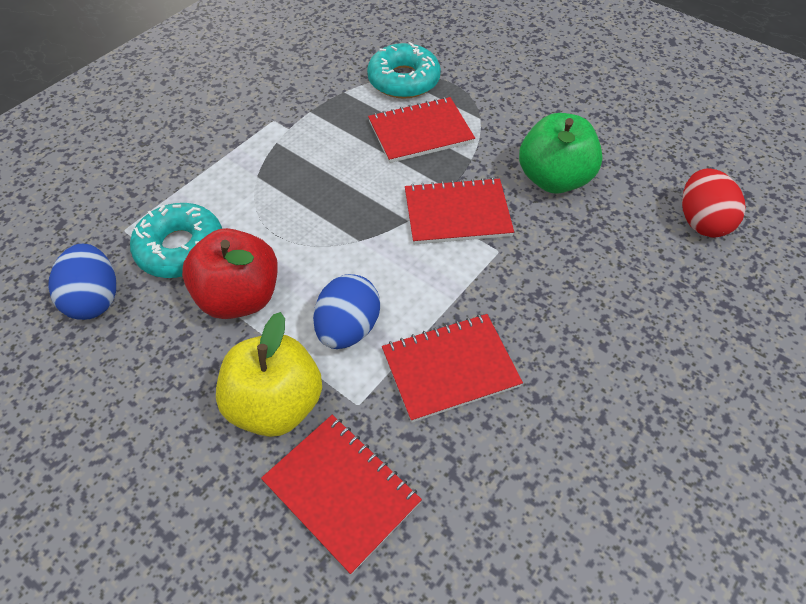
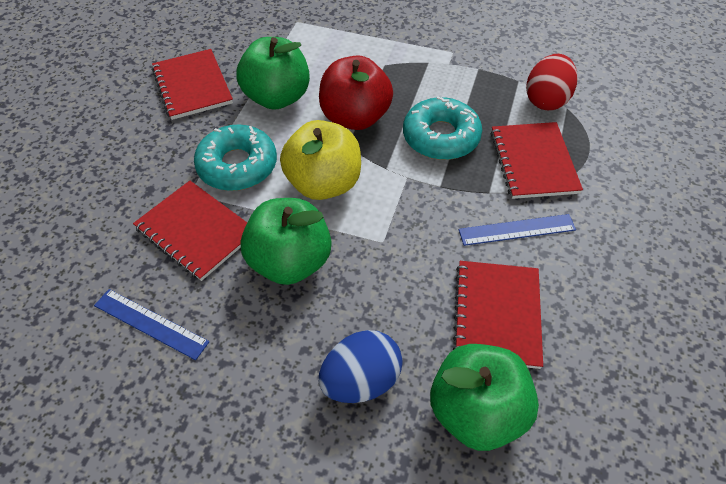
blue egg: [48,244,116,320] [313,274,380,349] = 2 -> [319,330,403,403] = 1
blue ruler: none = 0 -> [94,289,209,360] [459,214,576,246] = 2
green apple: [519,113,603,194] = 1 -> [236,37,310,110] [241,198,332,285] [430,344,539,451] = 3

